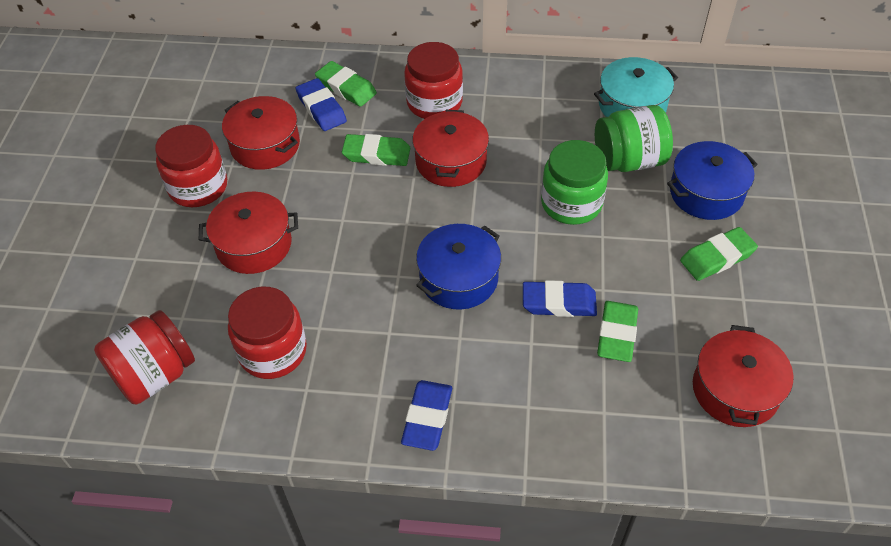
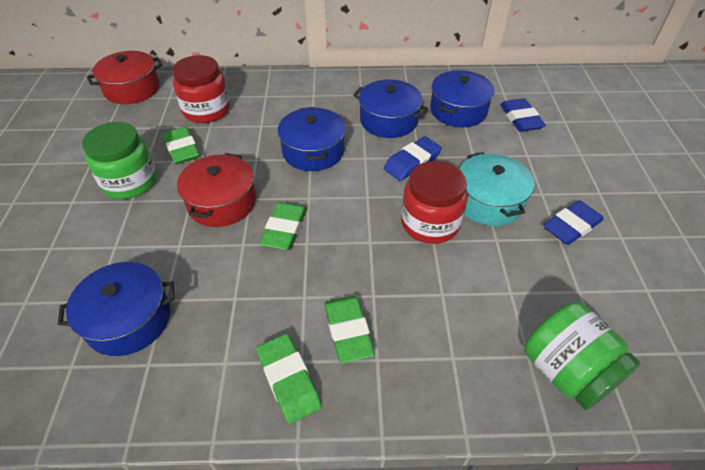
blue pot: [416,224,501,310] [667,141,758,220] = 2 -> [58,262,175,356] [278,107,346,171] [353,79,428,138] [430,70,495,127] = 4
red jar: [94,310,195,405] [155,125,227,207] [228,287,307,379] [404,42,463,119] = 4 -> [172,55,230,123] [401,161,468,244] = 2
red pot: [199,192,298,274] [222,96,300,170] [412,110,489,187] [693,325,794,427] = 4 -> [87,51,162,104] [177,153,256,227] = 2

